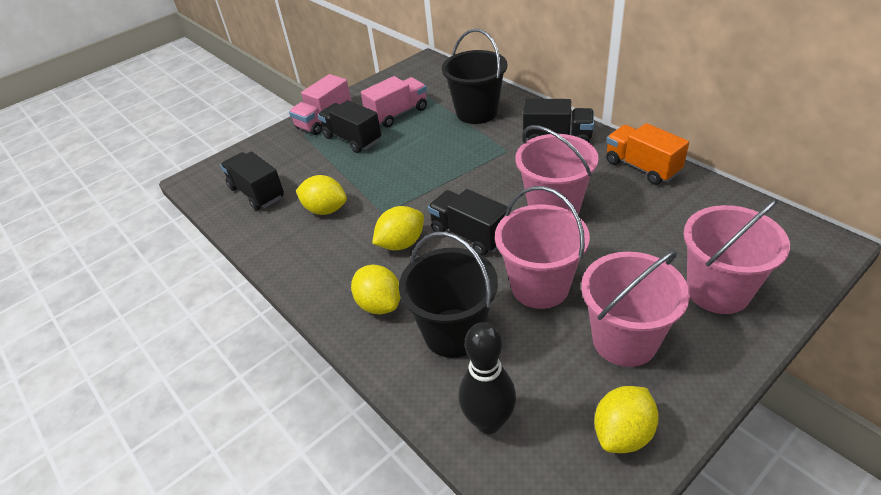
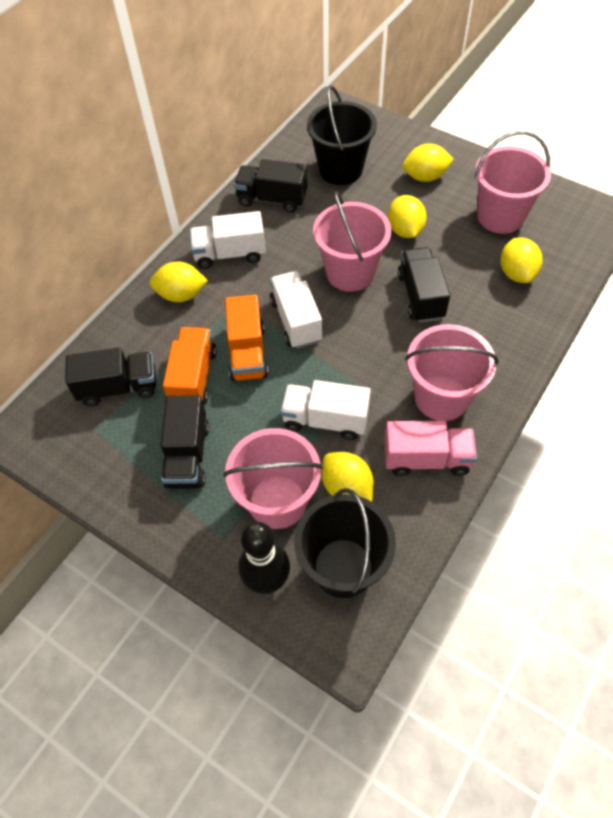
orange truck: [606,123,689,185] = 1 -> [163,327,217,404] [225,295,269,381] = 2
pink truck: [289,74,351,135] [361,76,427,128] = 2 -> [384,421,477,476] = 1
white truck: none = 0 -> [190,211,266,269] [270,271,322,349] [280,380,371,440] = 3
yellow lemon: [296,175,347,215] [351,265,400,314] [372,206,424,251] [594,386,659,453] = 4 -> [150,261,208,302] [322,452,374,502] [388,195,427,238] [403,144,454,182] [501,238,543,283] = 5

